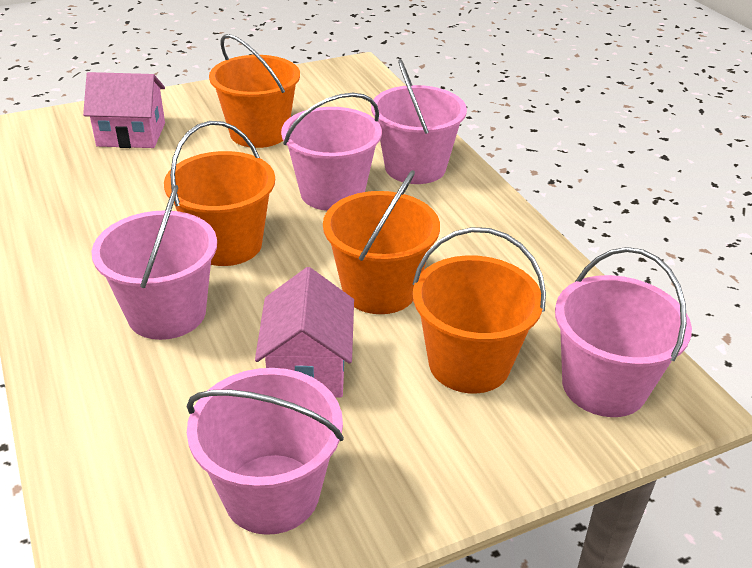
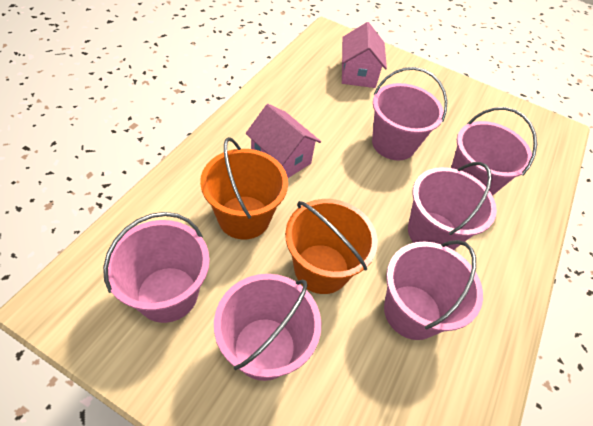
orange bucket: [164,121,275,266] [209,34,300,148] [323,170,440,314] [412,227,546,393] = 4 -> [200,137,288,240] [285,199,378,294] = 2
pink bucket: [91,185,217,340] [186,368,344,535] [281,93,382,211] [371,59,467,184] [555,247,692,417] = 5 -> [103,212,210,323] [214,274,321,381] [372,67,448,160] [384,240,483,340] [408,162,497,250] [451,107,537,196] = 6

